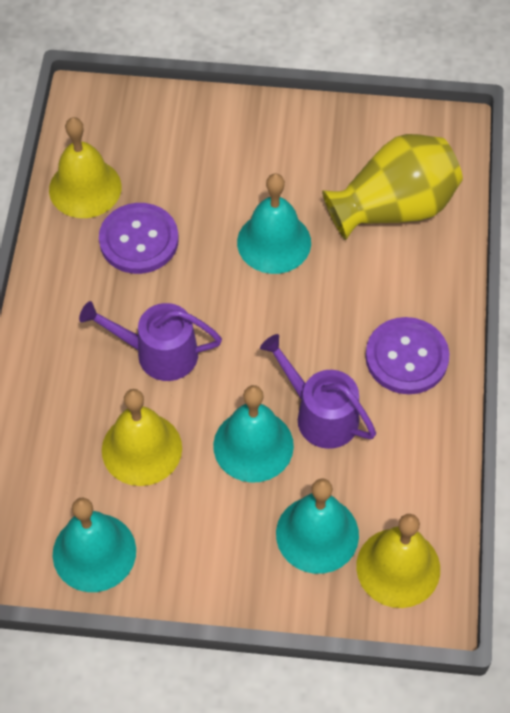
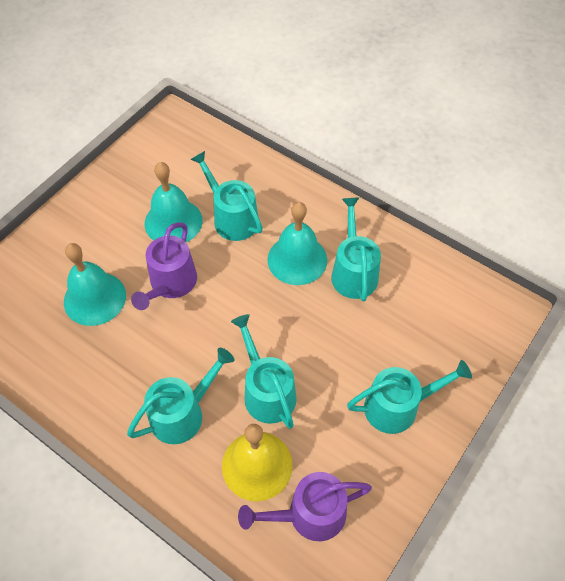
purple button: [99,203,179,274] [365,317,450,394] = 2 -> none = 0
turquoise bell: [53,498,136,592] [213,385,294,483] [237,173,311,274] [276,478,359,574] = 4 -> [64,243,126,326] [145,162,202,242] [267,202,327,285] = 3
turquoise watering can: none = 0 -> [127,348,234,444] [190,151,263,241] [231,314,297,429] [331,198,381,301] [347,360,472,434] = 5
yellow bell: [49,117,122,218] [102,389,182,486] [356,514,440,608] = 3 -> [222,424,293,501] = 1
yellow vase: [322,134,463,240] = 1 -> none = 0

